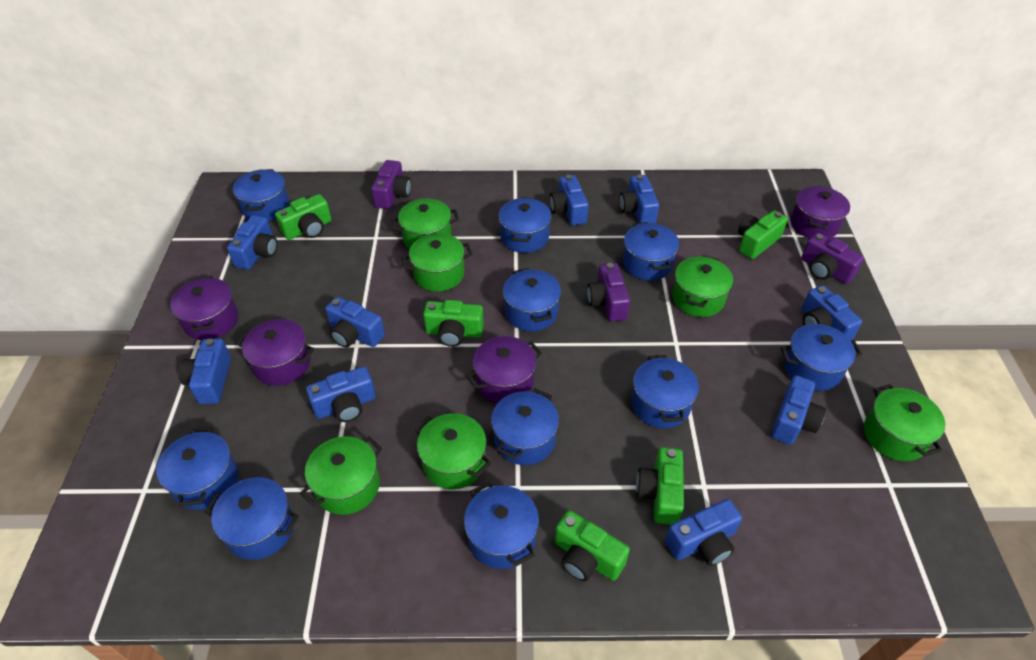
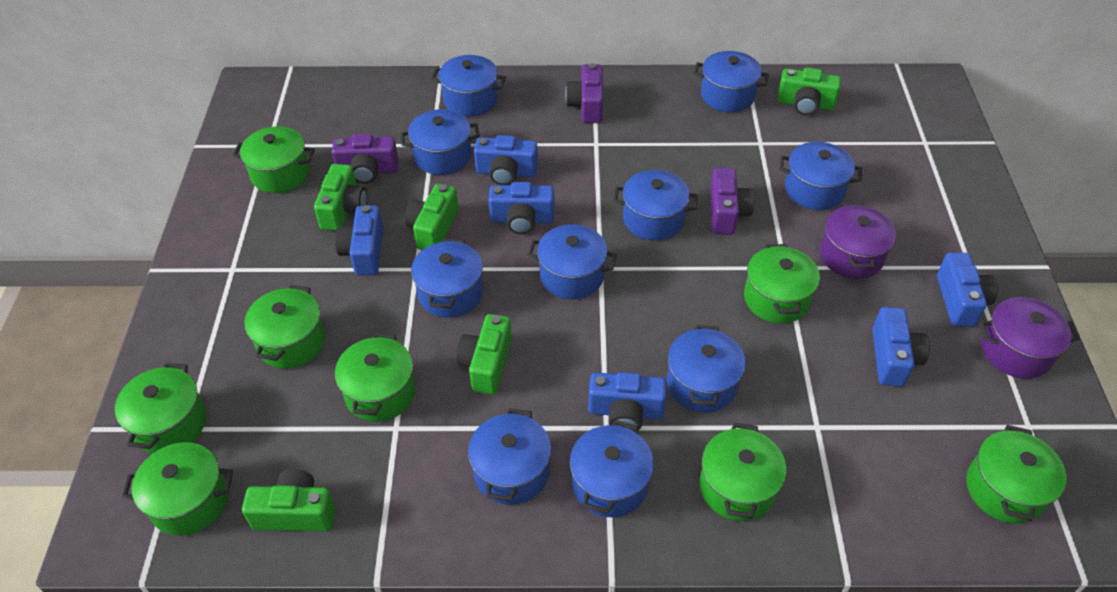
blue camera: [179,338,231,404] [227,215,277,270] [306,366,376,422] [325,297,385,348] [550,175,589,225] [619,174,659,224] [665,499,742,566] [771,375,826,445] [802,285,862,340] = 9 -> [335,205,383,275] [474,135,538,185] [489,182,554,234] [588,372,667,431] [872,307,930,387] [937,252,998,327] = 6
green pot: [300,436,382,515] [391,199,459,249] [402,233,472,292] [414,413,491,489] [672,255,733,317] [864,384,945,461] = 6 -> [115,363,207,453] [122,442,233,536] [232,126,315,193] [244,285,325,369] [335,333,416,422] [700,423,787,521] [744,244,820,323] [966,425,1067,523] = 8
purple pot: [170,276,238,340] [237,319,314,386] [467,336,542,404] [790,186,850,238] = 4 -> [820,203,896,279] [979,297,1080,379] = 2

